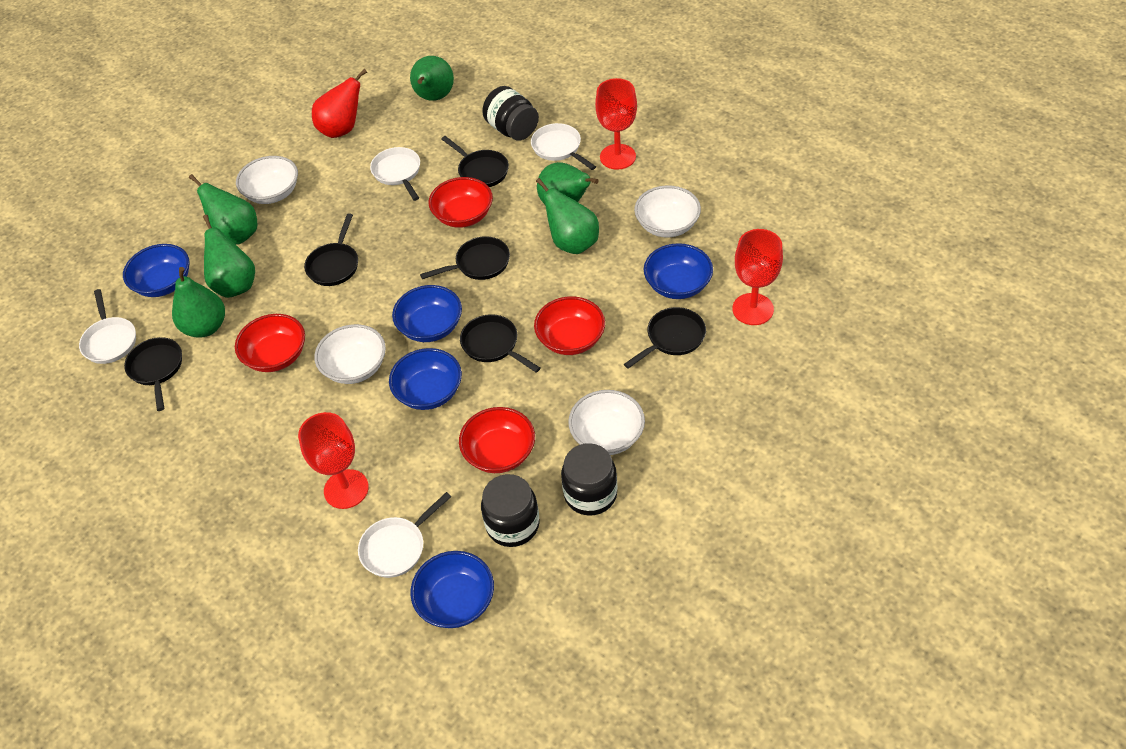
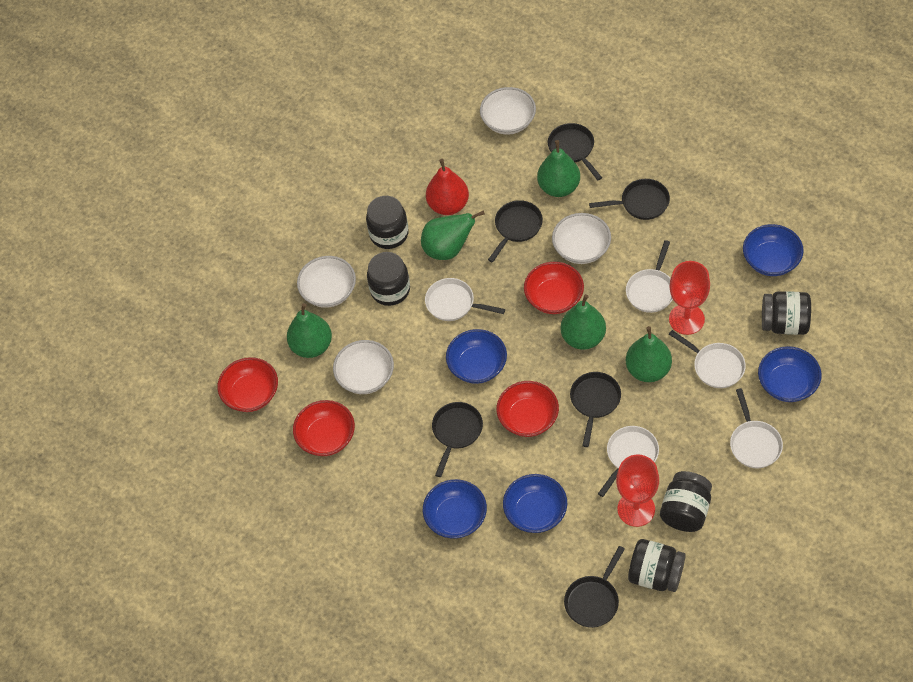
black jar: [481,474,540,547] [482,86,539,141] [561,443,617,516] = 3 -> [366,196,409,249] [367,252,410,306] [628,539,686,592] [660,471,712,532] [762,291,811,335] = 5
green pear: [172,267,225,338] [189,174,257,245] [203,215,255,298] [410,56,454,101] [536,178,599,254] [537,162,599,204] = 6 -> [287,303,332,358] [421,210,485,260] [537,140,580,197] [560,294,606,350] [626,326,672,382] = 5
red goblet: [298,412,369,509] [595,78,637,170] [732,229,783,325] = 3 -> [616,454,659,527] [669,261,710,335] = 2
white pan: [79,289,136,364] [358,492,451,578] [370,147,420,201] [531,123,596,170] = 4 -> [425,278,505,321] [598,426,659,497] [626,240,673,313] [669,330,746,388] [730,388,783,468] = 5

